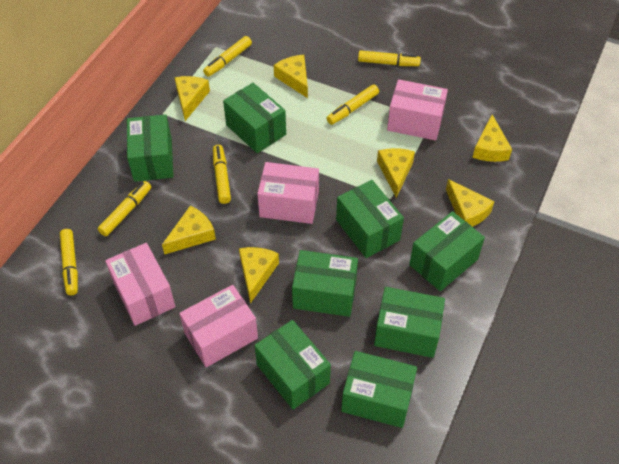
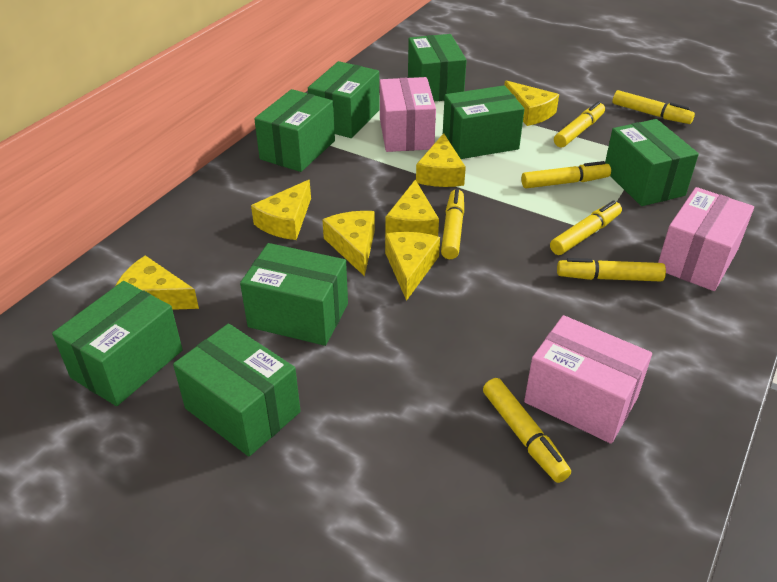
pink box: [105,243,175,326] [179,285,258,367] [257,162,319,224] [387,79,448,141] = 4 -> [380,77,436,152] [524,315,652,444] [658,187,754,291] = 3
yellow marker: [60,229,78,295] [97,181,151,236] [203,36,252,77] [213,145,231,204] [326,84,379,125] [358,50,421,66] = 6 -> [441,189,464,259] [483,378,571,483] [521,161,611,188] [550,200,622,255] [554,101,605,148] [557,258,666,282] [612,90,695,124] = 7

